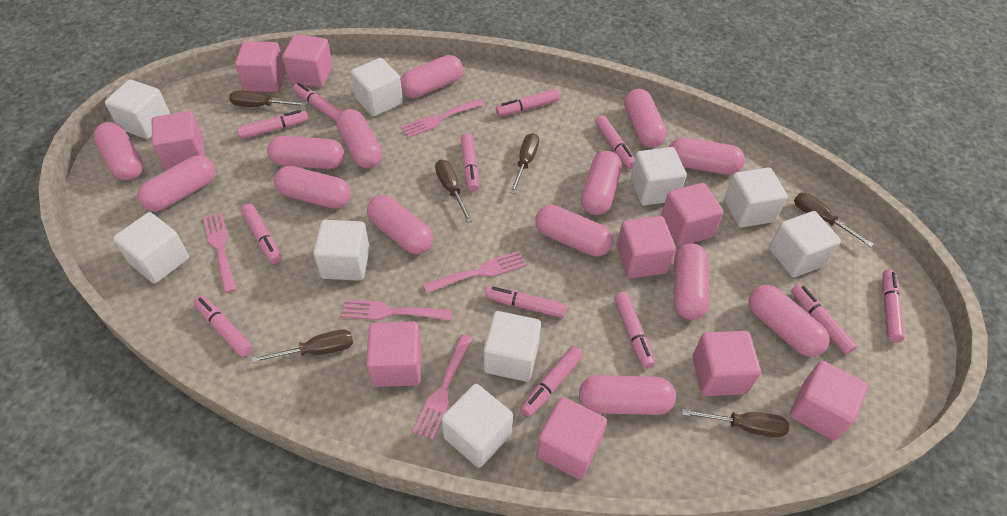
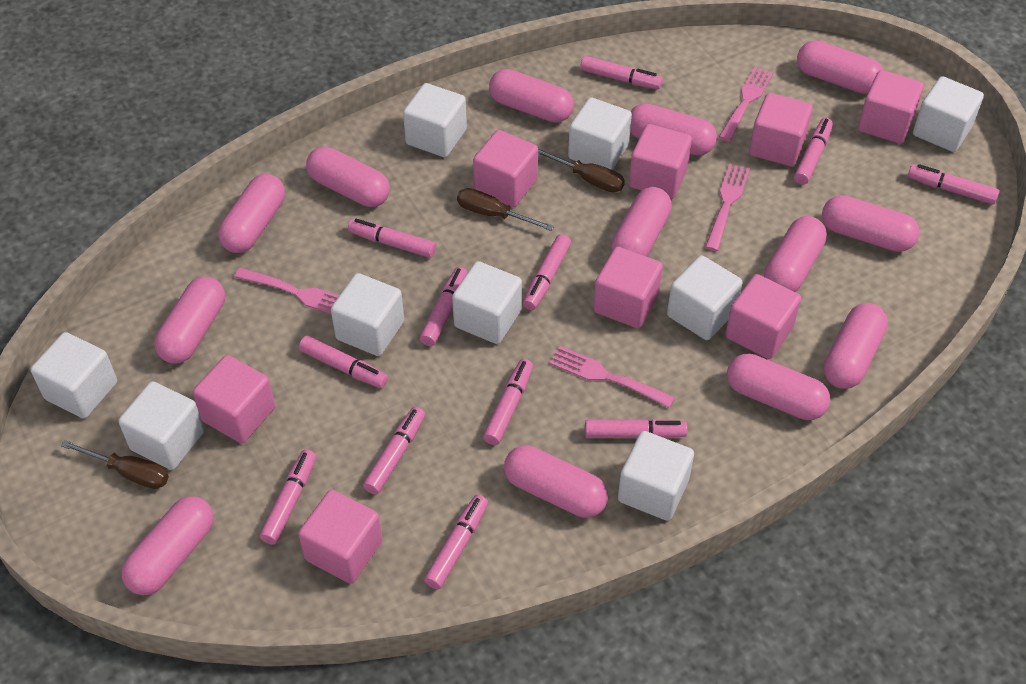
brown screwdriver: [229,90,307,107] [251,329,353,363] [435,159,472,223] [510,133,539,194] [682,409,789,437] [794,193,874,247] = 6 -> [61,440,169,489] [457,188,554,231] [538,148,625,193] = 3
pink capsule: [94,122,143,181] [137,155,215,212] [267,136,345,169] [274,166,351,209] [336,109,382,168] [367,195,433,254] [400,55,463,99] [535,205,613,257] [579,375,676,415] [581,151,622,215] [624,89,667,148] [669,137,745,175] [674,243,710,320] [749,285,830,357] = 14 -> [121,496,214,595] [154,276,225,364] [218,174,285,253] [306,147,390,207] [489,69,574,123] [504,445,608,518] [611,187,672,257] [630,103,717,155] [727,353,830,420] [764,216,827,292] [797,40,883,94] [822,195,920,252] [824,303,888,389] = 13
pink cube: [152,111,205,170] [235,41,285,92] [282,34,333,88] [366,322,422,387] [536,397,607,479] [617,216,676,279] [661,183,724,246] [692,331,761,396] [790,361,869,441] = 9 -> [193,355,275,443] [298,490,383,584] [473,130,538,207] [593,247,663,328] [629,124,692,199] [725,274,801,359] [749,93,813,167] [858,70,924,144] = 8
pink fork: [203,212,236,293] [341,300,452,321] [401,99,485,138] [413,334,473,440] [423,251,526,293] = 5 -> [235,267,339,314] [549,346,675,408] [705,163,750,251] [719,67,773,142] = 4

